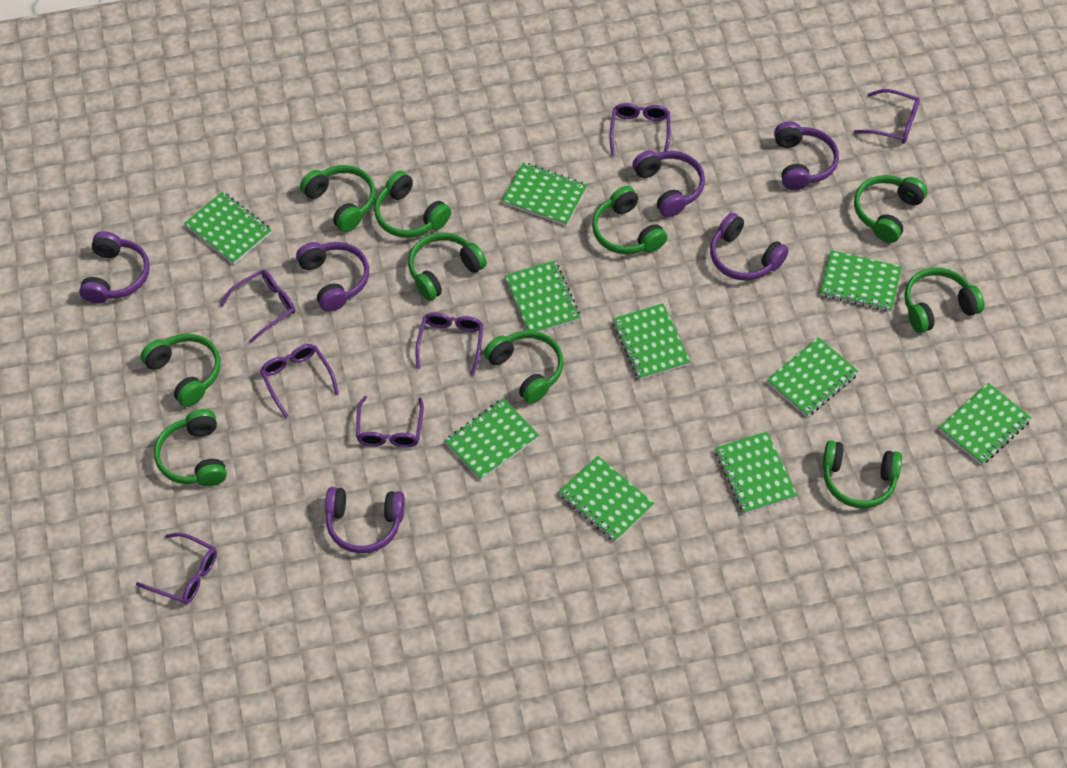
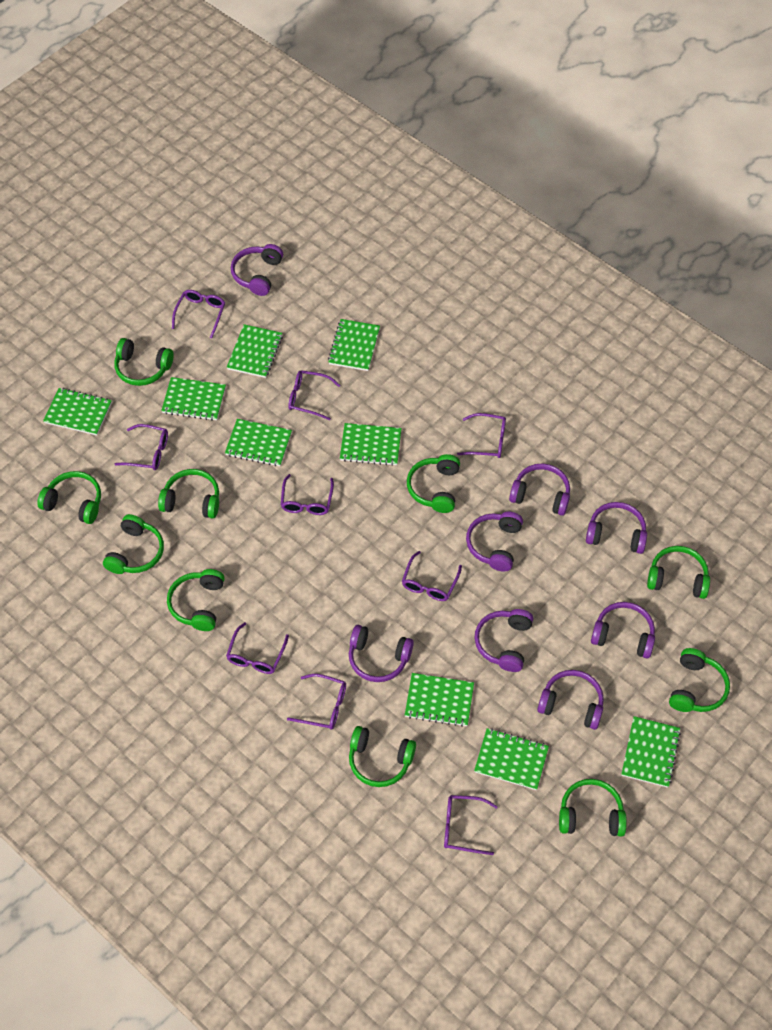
green notebook: [184,192,272,264] [445,398,539,480] [502,162,587,226] [505,261,580,332] [559,456,655,542] [613,303,691,380] [715,432,797,514] [767,337,859,417] [820,250,902,312] [939,383,1032,465] = 10 -> [43,388,112,436] [161,377,226,421] [225,419,292,466] [227,324,283,378] [328,319,380,371] [340,423,402,466] [405,673,474,727] [474,728,549,790] [621,716,681,788] = 9
purple glasses: [136,533,217,604] [220,270,296,343] [260,344,339,418] [356,396,424,448] [415,312,484,376] [610,103,670,156] [854,89,920,144] = 7 -> [115,424,168,470] [172,290,225,338] [226,622,289,674] [281,474,334,515] [287,674,346,730] [288,370,341,420] [402,551,462,601] [444,795,498,855] [457,413,506,458] = 9
purple headphones: [79,231,150,304] [296,242,369,312] [325,487,405,553] [632,150,705,217] [710,213,789,281] [774,122,839,190] = 6 -> [231,244,283,296] [349,625,414,682] [466,512,523,572] [475,609,533,672] [509,464,570,516] [537,670,604,730] [586,502,647,554] [591,602,655,658] = 8

